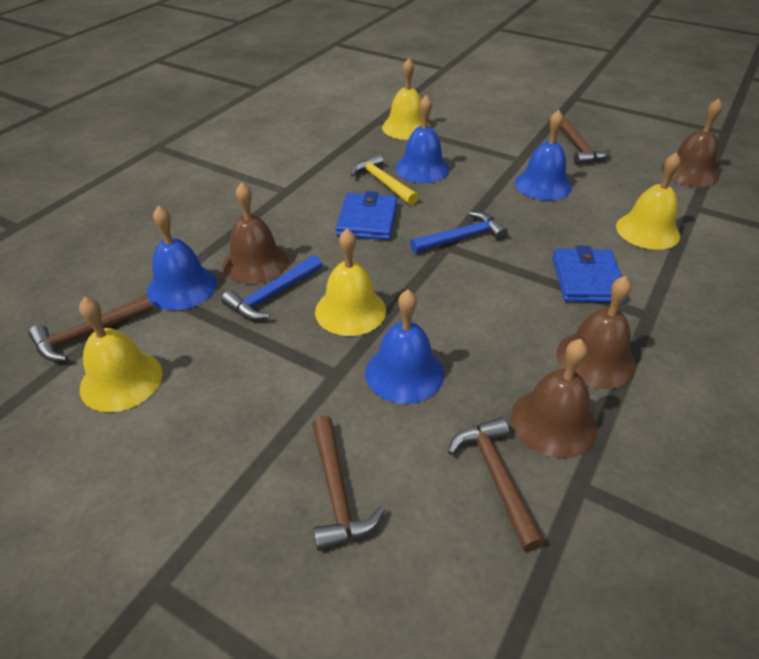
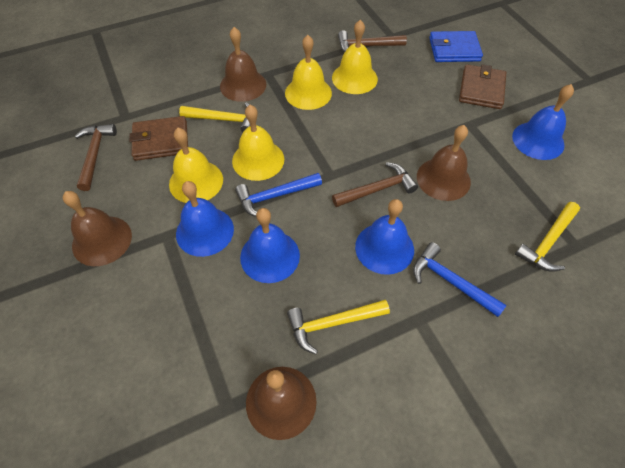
blue wallet: [336,191,397,240] [552,246,626,303] = 2 -> [429,31,483,62] = 1
brown hammer: [29,295,153,361] [312,416,385,551] [448,417,545,552] [560,117,610,165] = 4 -> [75,124,117,191] [332,162,418,207] [338,30,407,53] = 3
brown wallet: none = 0 -> [129,116,188,161] [459,64,506,109] = 2
yellow hammer: [351,154,419,205] = 1 -> [179,102,250,132] [287,300,390,354] [515,202,580,271] = 3

